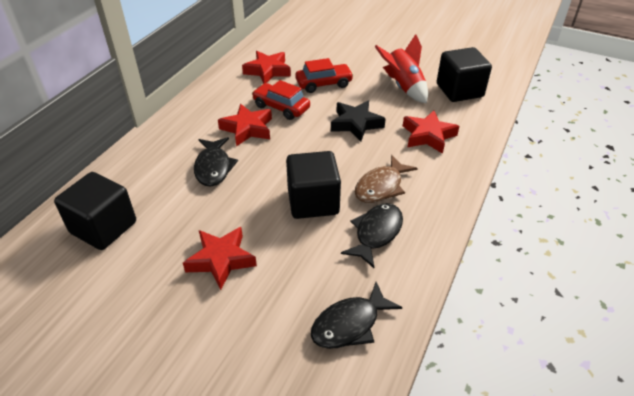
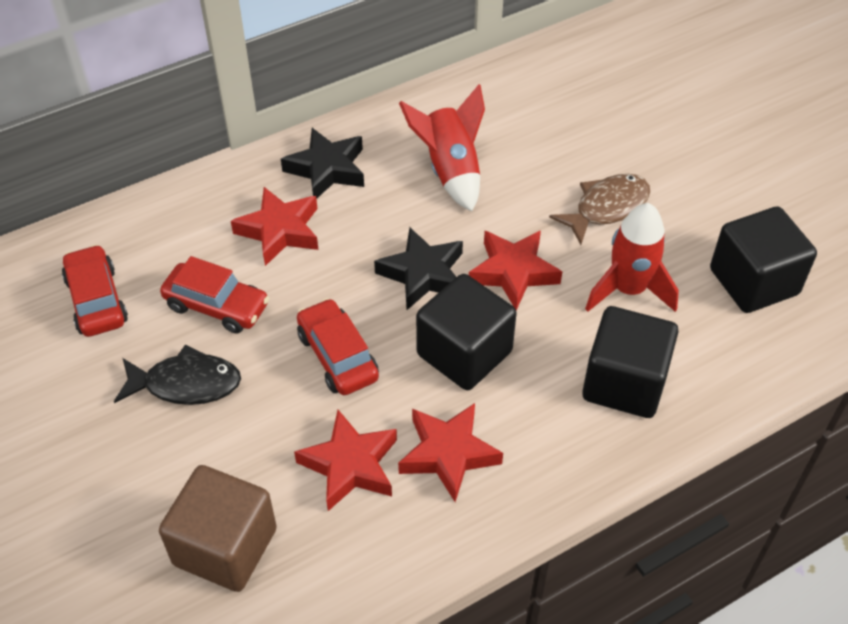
black fish: [194,137,238,186] [311,282,402,349] [341,203,403,268] = 3 -> [114,345,241,405] = 1
black star: [331,100,386,141] = 1 -> [281,128,364,199] [374,228,463,310] = 2
brown cube: none = 0 -> [159,465,277,592] = 1
red car: [252,80,310,120] [295,58,354,93] = 2 -> [62,244,128,337] [160,256,269,334] [297,298,379,395] = 3
red rocket: [375,34,428,103] = 1 -> [399,84,485,212] [585,203,679,312] = 2

